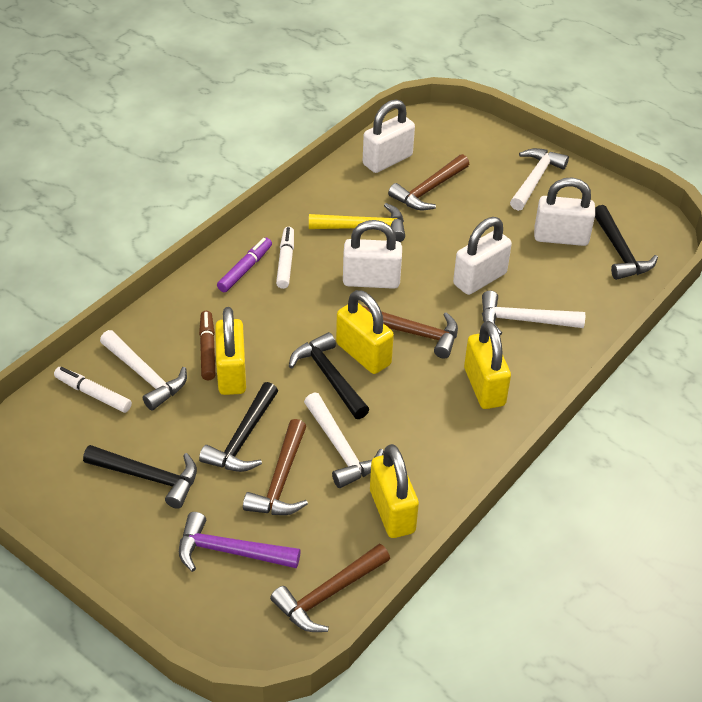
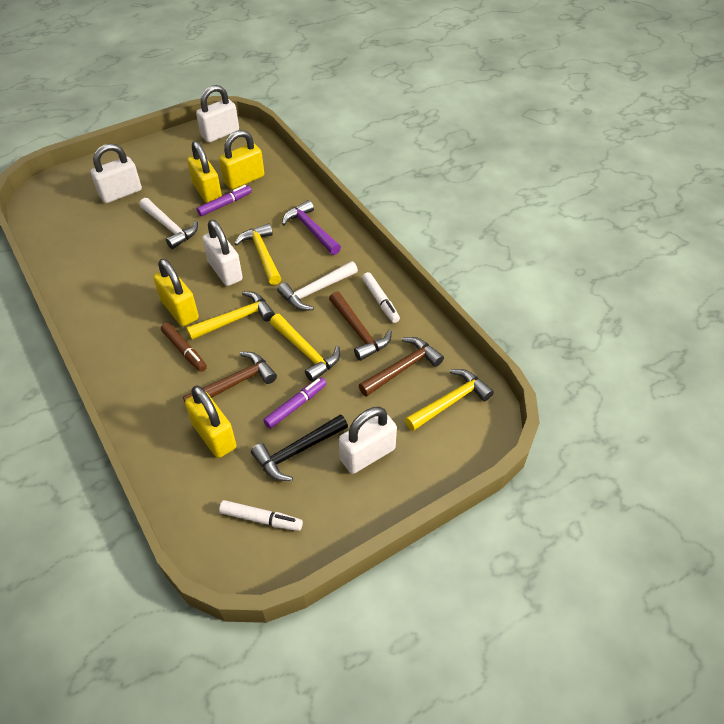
black hammer: [83,445,197,509] [199,382,278,472] [289,332,369,419] [595,205,658,280] = 4 -> [251,414,348,481] = 1
brown hammer: [243,419,308,515] [270,544,390,632] [363,306,458,359] [388,154,469,210] = 4 -> [183,352,277,402] [329,291,392,361] [358,337,444,397] = 3
purple marker: [217,238,272,292] = 1 -> [197,185,252,216] [263,377,326,429] = 2
white hammer: [100,330,187,410] [304,392,384,488] [482,291,585,335] [510,148,569,211] = 4 -> [139,198,198,249] [277,261,358,311] = 2
yellow hammer: [309,203,405,242] = 1 -> [186,291,275,340] [234,223,281,285] [270,314,340,382] [405,369,494,431] = 4

